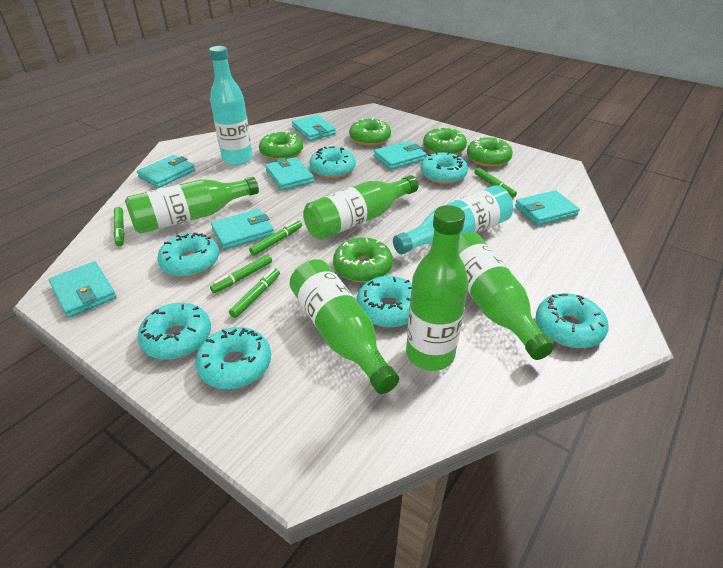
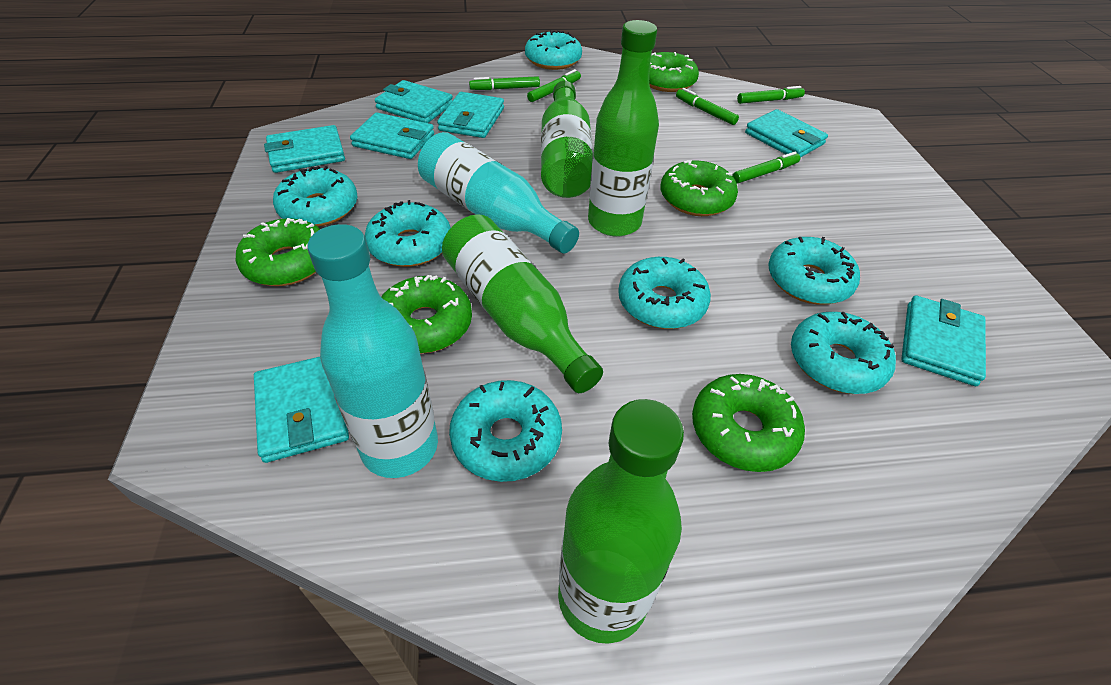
green bottle: [125,177,259,234] [290,259,399,394] [303,175,418,240] [406,205,469,371] [459,232,554,360] = 5 -> [442,214,603,393] [541,81,593,198] [558,399,684,644] [588,20,659,237] = 4

